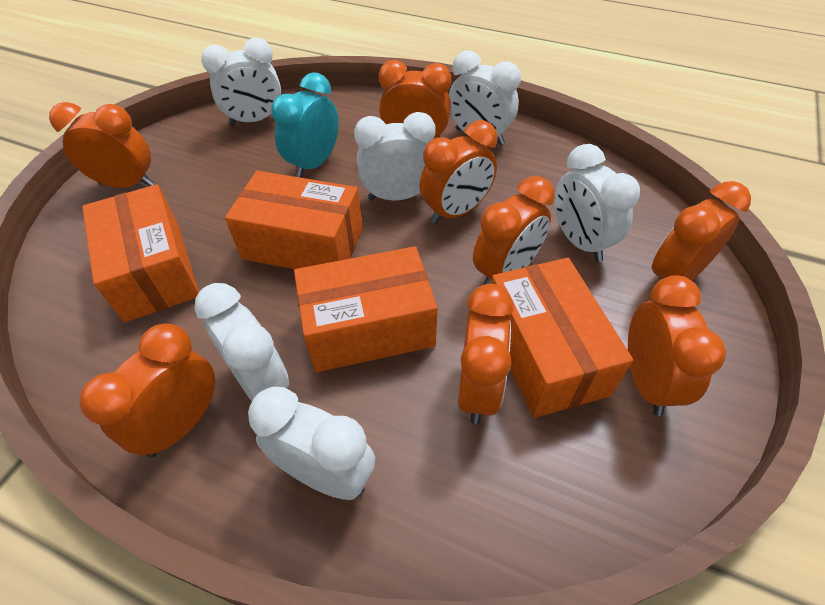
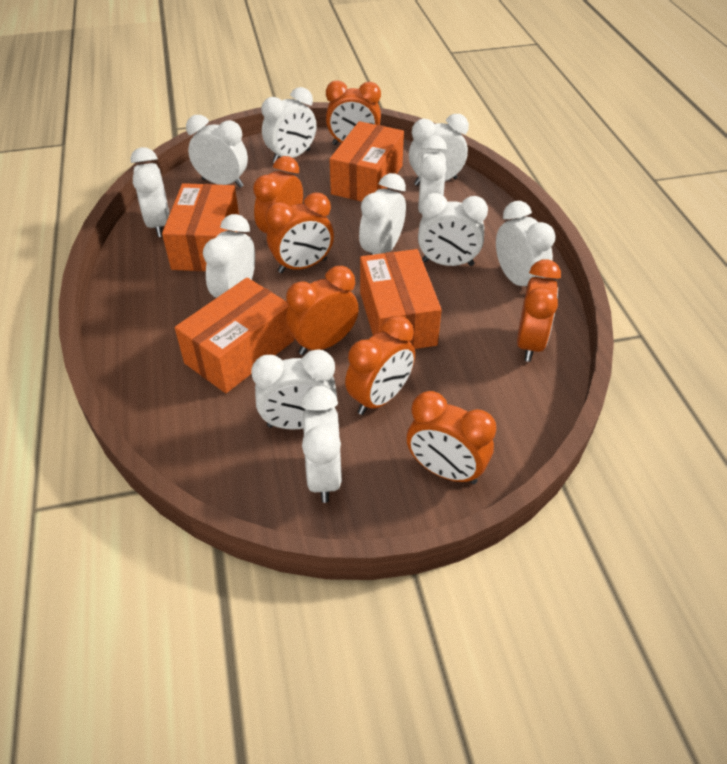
orange clock: [49,102,154,188] [79,324,215,458] [379,60,451,139] [419,120,498,224] [458,284,514,424] [473,176,555,285] [628,275,726,416] [652,181,751,281] = 8 -> [253,156,303,234] [266,193,334,273] [286,266,359,355] [326,80,381,145] [345,315,415,415] [407,391,496,484] [517,259,561,362] = 7
turquoise clock: [271,72,339,178] = 1 -> none = 0
white clock: [195,283,289,401] [201,38,281,126] [248,387,375,500] [354,112,435,200] [449,50,521,145] [554,144,640,262] = 6 -> [131,147,169,237] [186,115,248,188] [203,214,255,298] [251,349,337,430] [262,87,317,162] [301,386,342,503] [359,173,406,255] [409,114,469,186] [418,135,447,214] [418,193,488,266] [496,201,556,287] = 11

